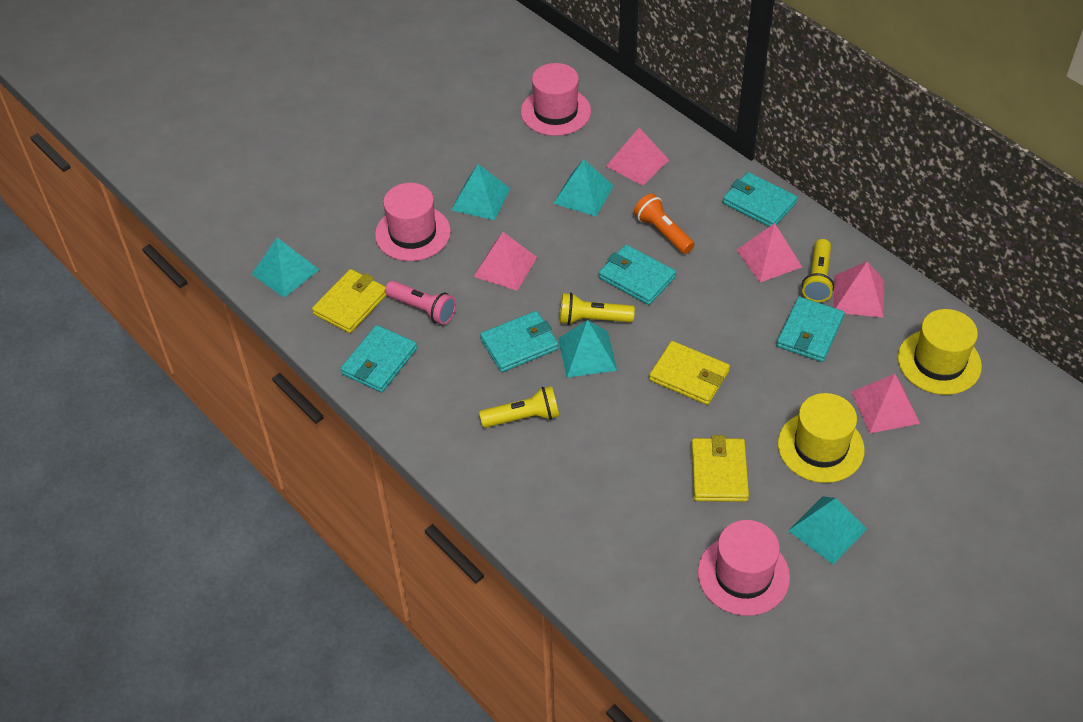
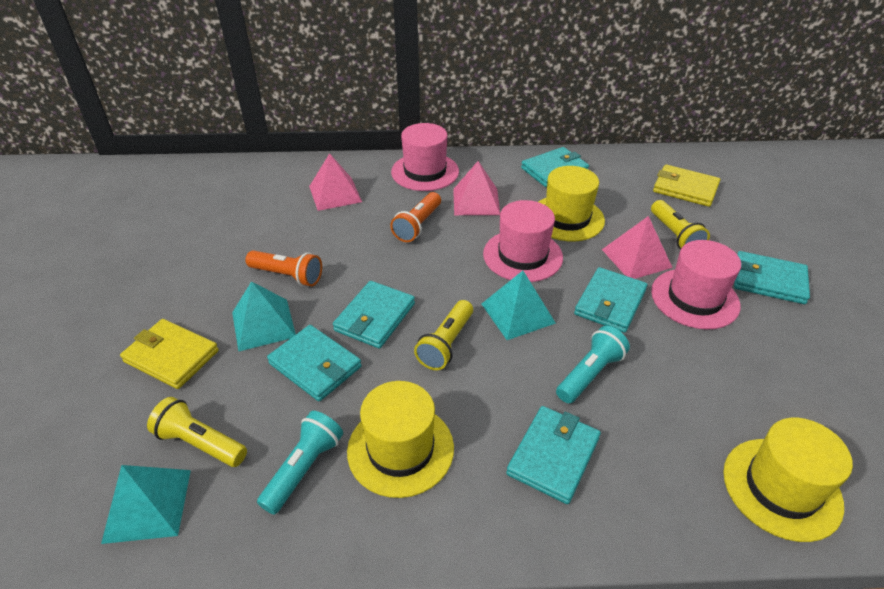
orange flashlight: [634,193,695,254] = 1 -> [245,250,322,286] [390,192,441,242] = 2
pink flashlight: [385,281,456,325] = 1 -> none = 0
pink pyramid: [473,232,537,291] [606,128,669,186] [737,223,802,282] [833,261,884,318] [852,374,920,433] = 5 -> [309,153,362,211] [453,161,500,215] [602,216,673,279] = 3
turquoise flashlight: none = 0 -> [257,411,343,515] [556,326,630,403] = 2
turquoise pyramid: [252,238,319,298] [451,164,510,220] [553,159,614,216] [558,320,617,378] [788,496,867,564] = 5 -> [101,465,191,544] [232,281,296,351] [482,271,556,340] = 3
turquoise wallet: [340,325,417,392] [480,311,559,372] [599,245,676,305] [723,172,798,227] [776,297,844,362] = 5 -> [267,325,362,401] [333,281,415,349] [506,406,601,504] [521,147,589,187] [574,267,647,333] [734,251,810,304] = 6
yellow hat: [778,393,865,483] [898,309,982,395] = 2 -> [347,381,454,498] [538,166,605,242] [723,418,853,542] = 3
yellow wallet: [312,269,386,333] [649,341,730,405] [691,435,749,502] = 3 -> [120,319,219,389] [653,164,720,207] = 2

